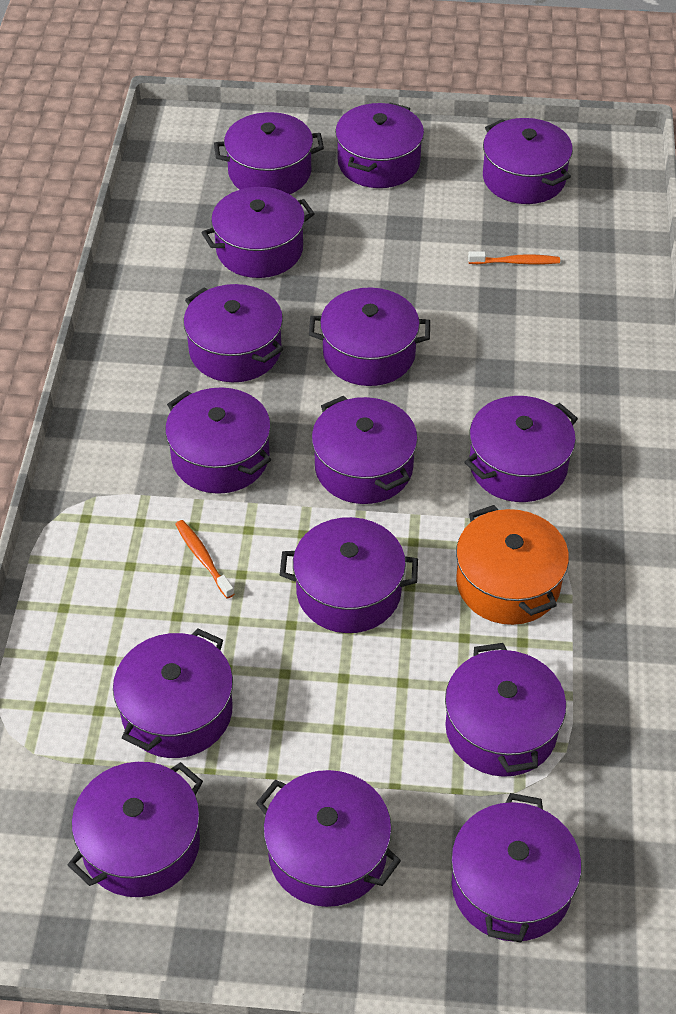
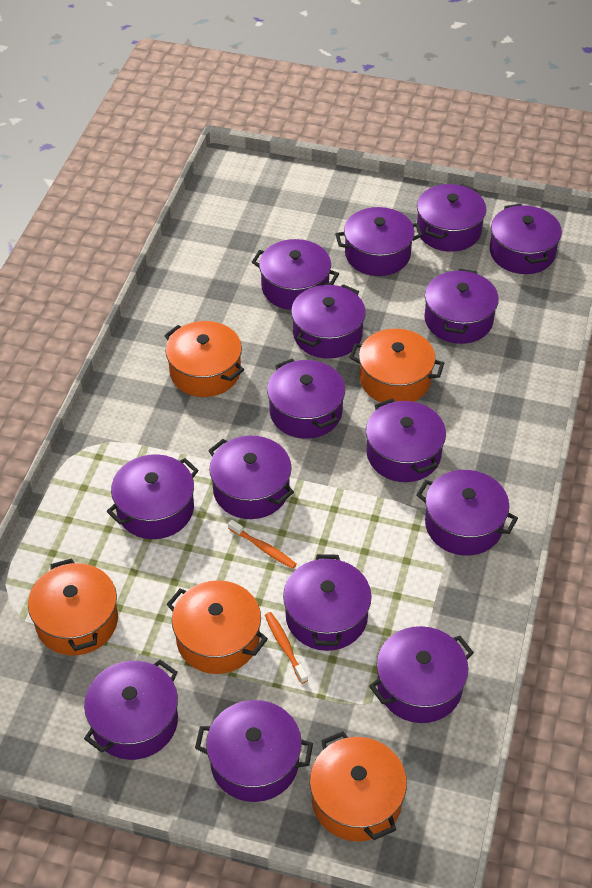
orange pot: [456,505,569,625] = 1 -> [28,558,118,656] [164,321,244,397] [166,580,268,674] [310,731,407,841] [349,329,444,402] = 5

